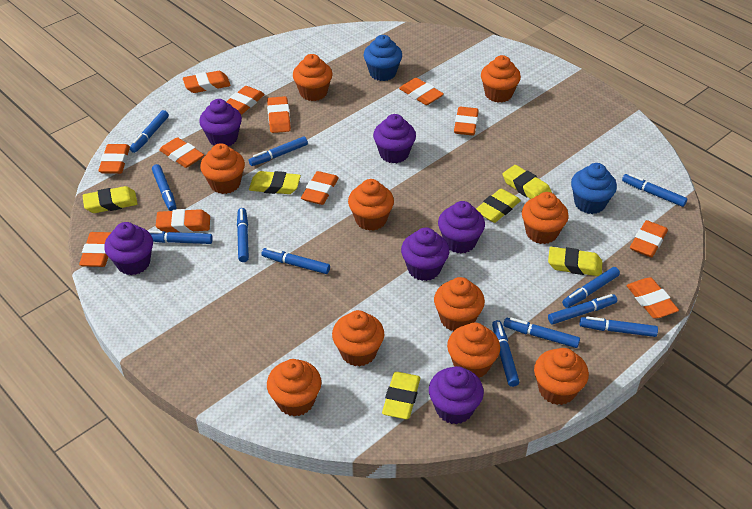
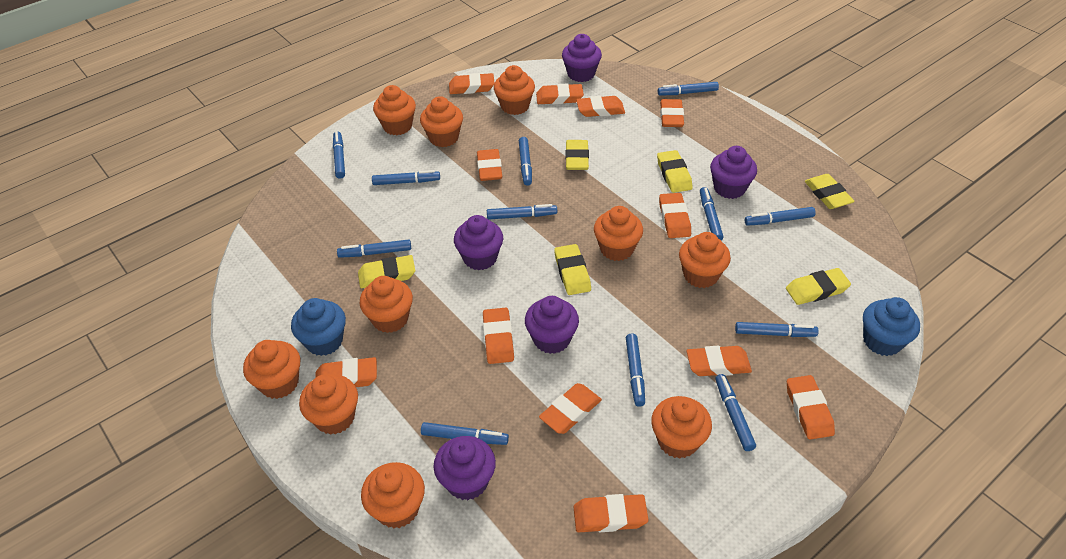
purple cupcake: [104,222,153,275] [199,99,242,146] [373,114,416,163] [401,228,449,281] [429,366,484,424] [438,201,485,254] = 6 -> [433,436,496,500] [454,215,503,270] [525,296,579,354] [562,34,602,82] [710,146,757,199] = 5

